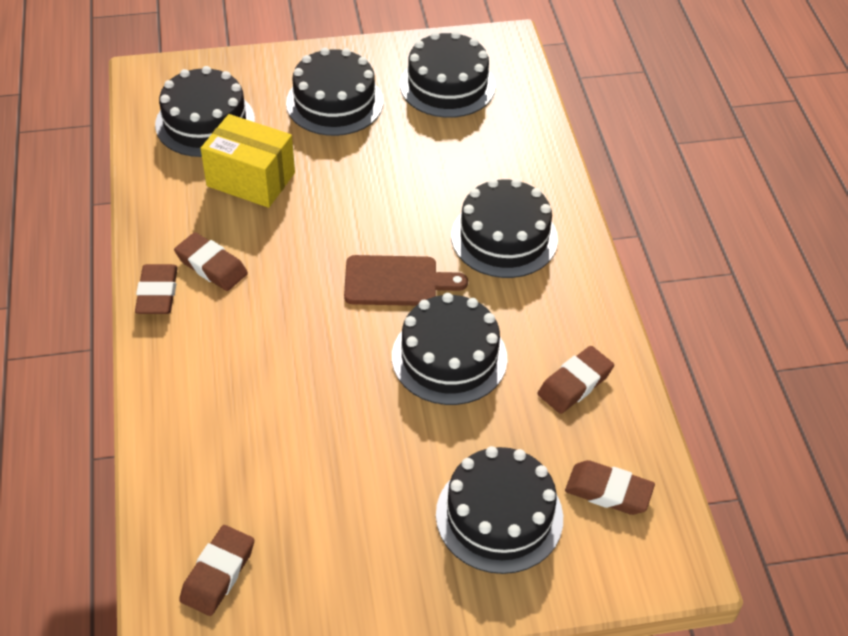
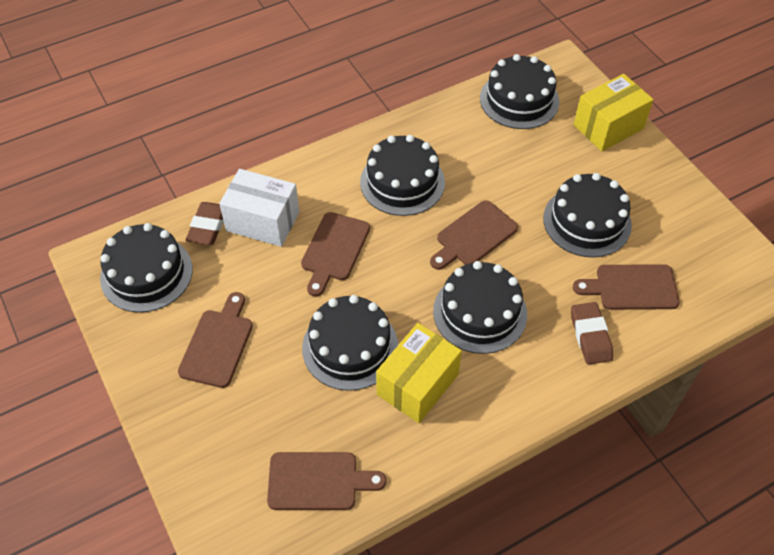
brown cutting board: [344,255,468,306] = 1 -> [178,292,253,388] [267,452,386,510] [301,212,370,296] [430,200,518,270] [573,264,679,310] = 5
brown eraser: [135,264,178,314] [174,232,248,291] [179,525,254,616] [538,346,614,414] [565,460,655,515] = 5 -> [186,202,224,245] [571,302,613,365] = 2
white box: none = 0 -> [219,169,299,247] = 1
yellow box: [200,114,295,208] = 1 -> [376,323,462,423] [574,74,654,151] = 2

